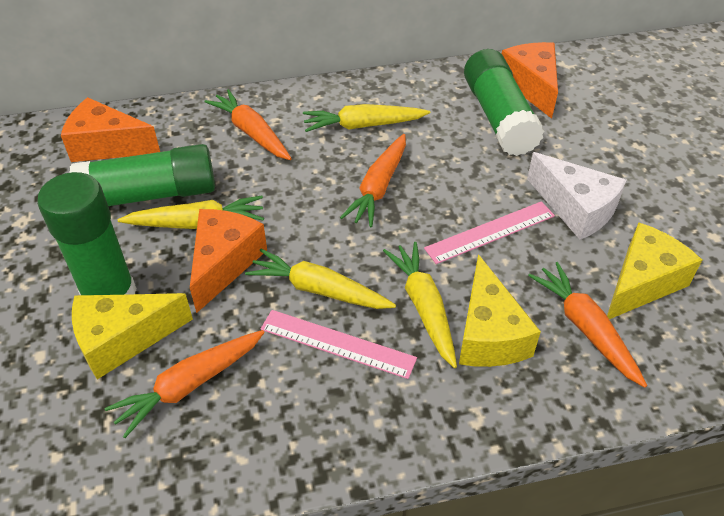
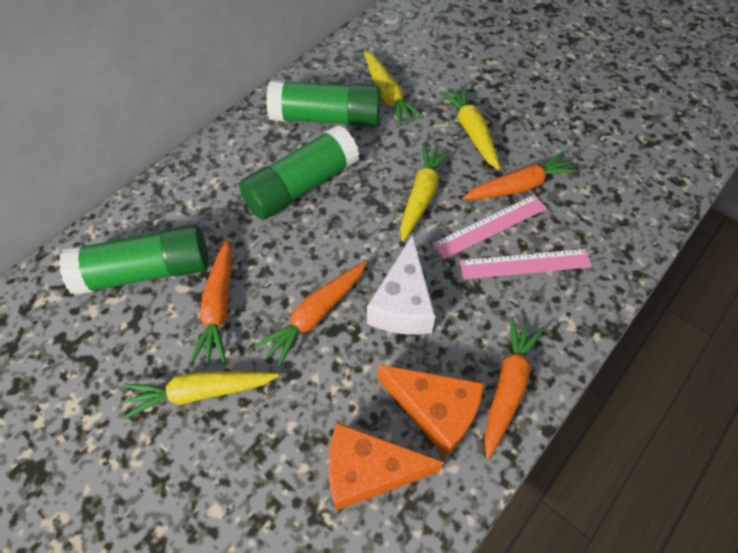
orange cheese: [61,97,160,162] [190,209,267,313] [502,42,558,119] = 3 -> [328,422,444,511] [378,364,484,458] = 2
yellow cheese: [72,293,193,379] [459,254,541,367] [607,222,702,319] = 3 -> none = 0

